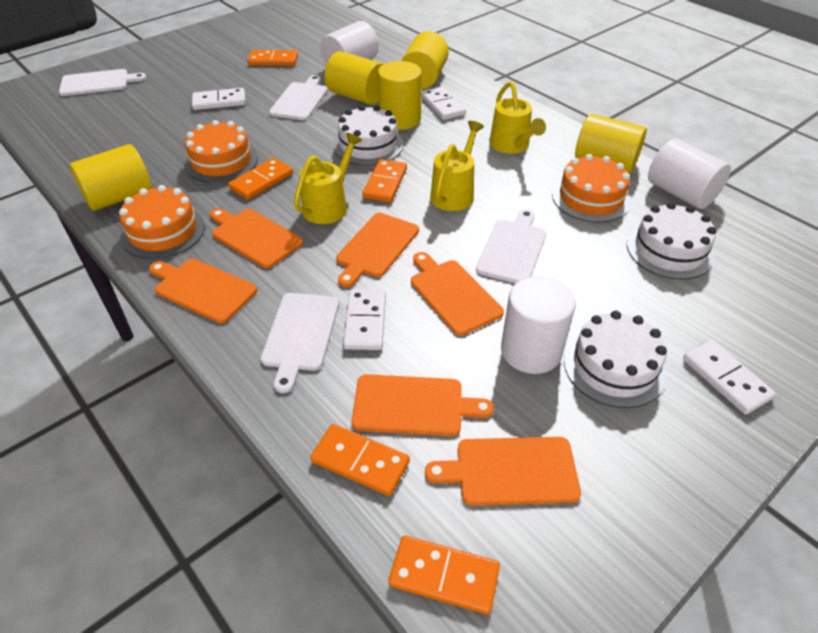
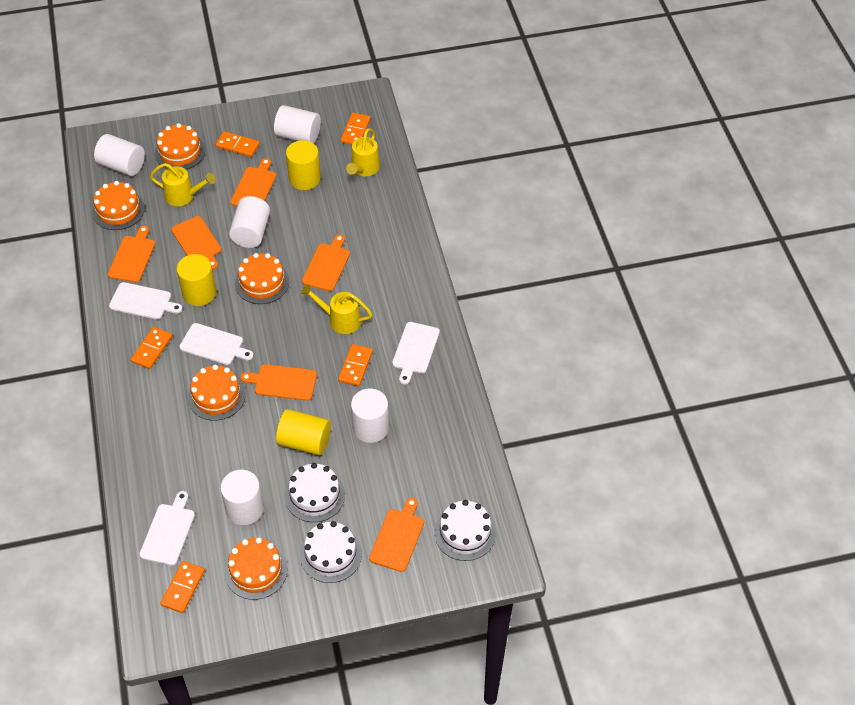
orange cake: [119,185,205,259] [184,120,258,183] [552,154,631,222] = 3 -> [92,181,145,230] [155,123,205,169] [188,365,246,421] [225,537,287,600] [235,253,289,304] = 5
white cylinder: [320,21,379,65] [501,276,576,374] [648,139,731,209] = 3 -> [94,134,145,176] [220,470,264,525] [229,196,270,248] [274,105,321,143] [351,389,389,443] = 5
white domino: [192,88,246,110] [343,290,386,350] [421,87,466,120] [683,340,776,415] = 4 -> none = 0
yellow cylinder: [70,144,152,211] [325,51,383,105] [378,61,422,130] [402,31,449,89] [575,114,647,174] = 5 -> [177,254,216,306] [276,409,331,456] [286,140,321,190] = 3

